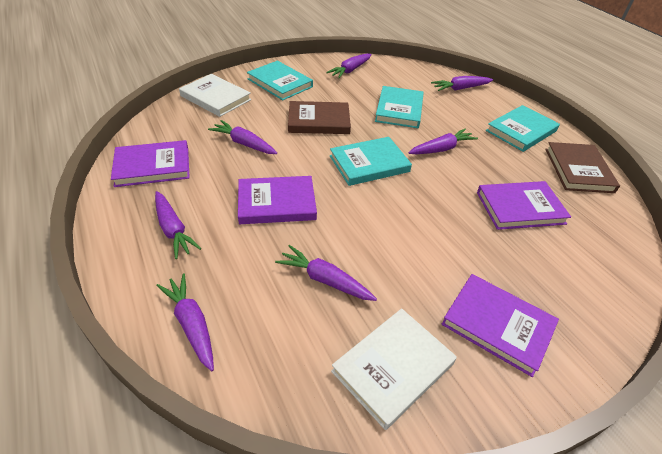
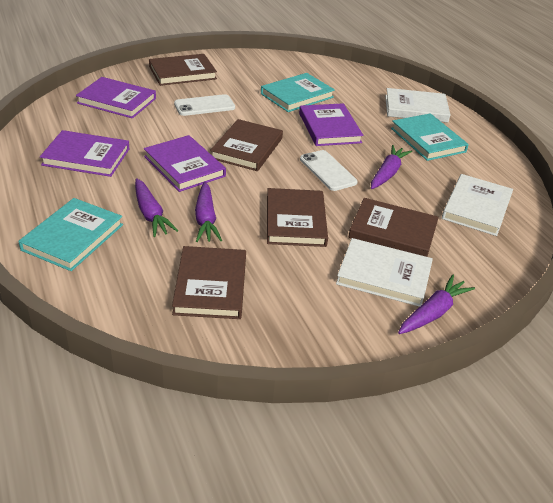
brown book: [288,101,351,134] [545,142,620,193] = 2 -> [149,54,217,86] [172,246,246,319] [210,119,283,171] [267,188,328,247] [349,198,439,257] = 5
purple carrot: [155,191,202,259] [157,273,214,371] [208,120,277,154] [275,245,377,301] [326,53,372,78] [408,129,478,154] [431,76,493,91] = 7 -> [135,178,178,237] [195,182,222,242] [371,145,412,189] [398,275,475,334] = 4
turquoise book: [247,61,313,100] [330,137,412,186] [375,86,424,128] [486,105,560,152] = 4 -> [18,198,123,271] [261,73,335,112] [391,113,469,161] = 3
white book: [179,74,251,117] [331,308,457,430] = 2 -> [336,238,433,307] [385,88,450,122] [442,174,513,236] = 3
white phone: none = 0 -> [174,94,235,116] [300,150,358,191] = 2

